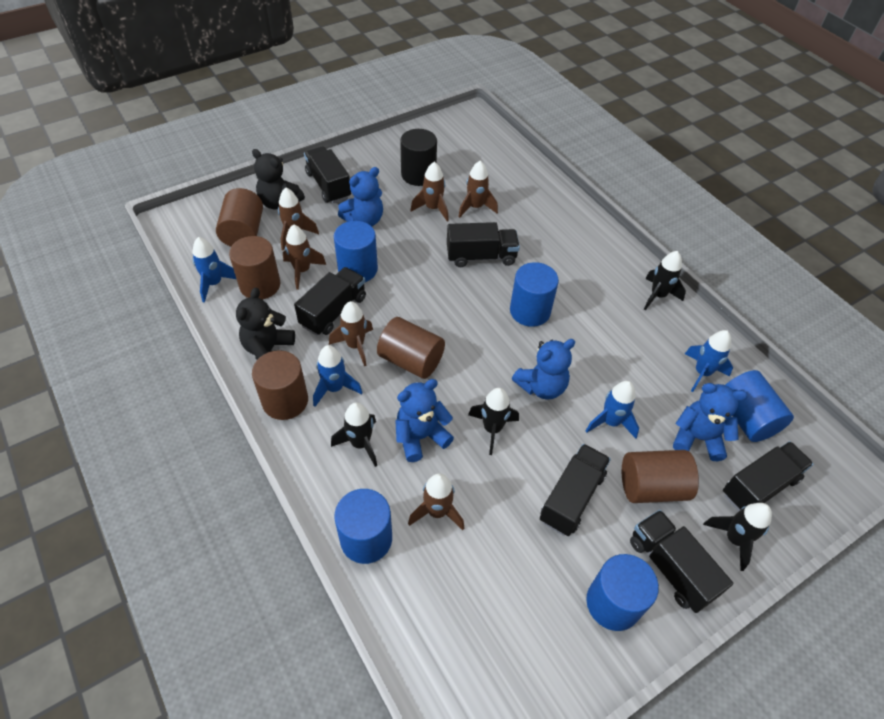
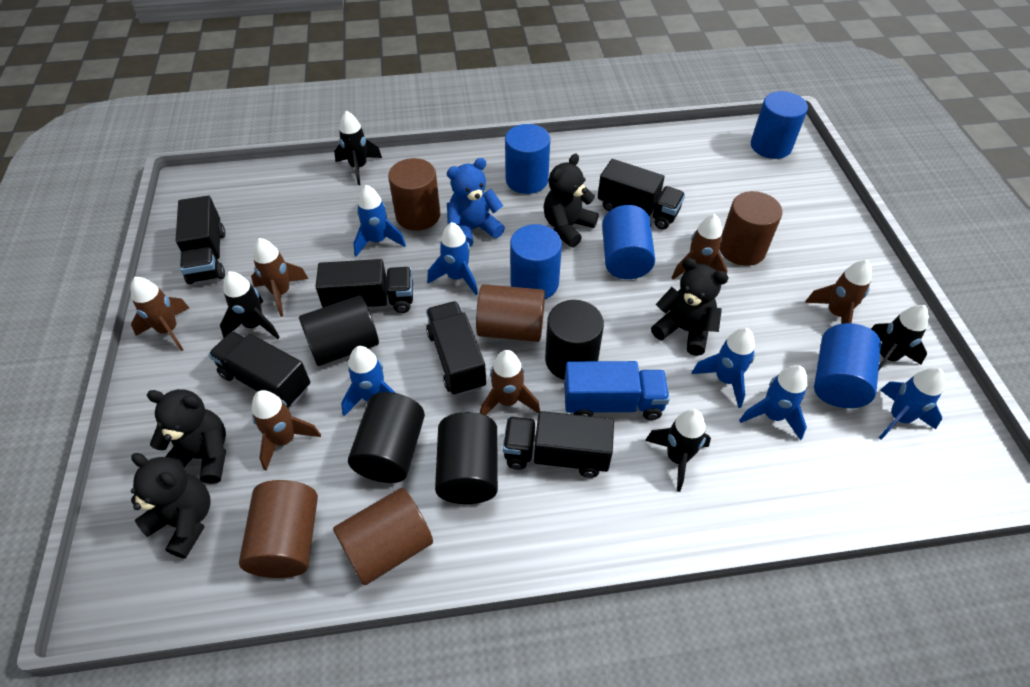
black cylinder: [400,129,437,186] = 1 -> [299,295,379,366] [348,392,425,483] [435,412,498,504] [545,300,604,380] = 4
black teddy bear: [236,287,295,360] [252,149,305,209] = 2 -> [131,453,210,558] [146,389,226,484] [544,153,599,247] [651,258,728,356] = 4
blue rocket: [193,237,236,303] [313,345,363,407] [586,381,639,438] [685,330,733,392] = 4 -> [341,346,395,416] [353,185,406,257] [427,222,478,295] [692,328,755,408] [739,365,807,440] [879,368,945,440] = 6
blue teddy bear: [338,167,383,227] [395,379,454,462] [512,339,575,400] [673,383,747,461] = 4 -> [447,158,505,247] = 1
blue truck: none = 0 -> [564,361,670,420] = 1

